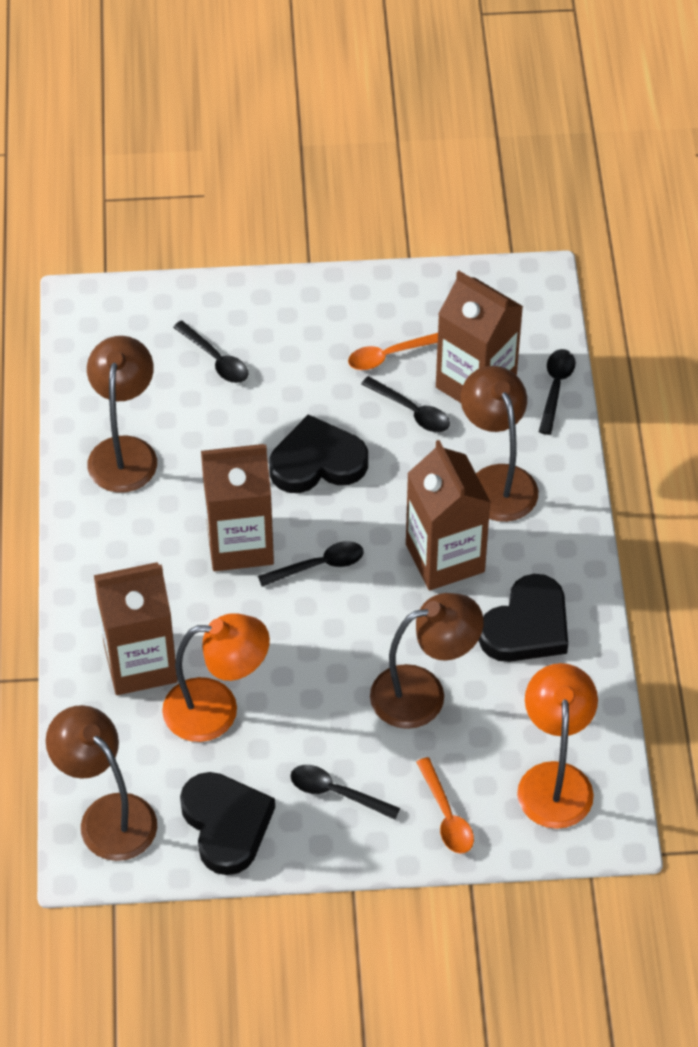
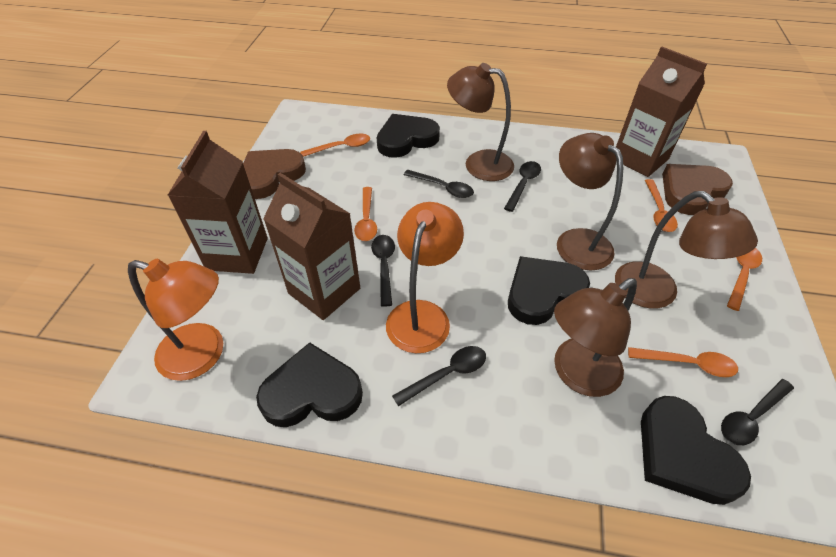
black heart: [180,772,275,875] [269,414,368,493] [479,574,568,662] = 3 -> [256,342,363,427] [377,114,440,158] [508,256,590,325] [641,396,751,505] = 4
brown carton: [94,562,178,695] [201,444,274,571] [406,440,491,590] [436,271,523,403] = 4 -> [168,131,268,274] [263,173,360,320] [616,47,707,177] = 3
brown heart: none = 0 -> [243,149,306,199] [662,164,733,215] = 2
orange spoon: [348,333,438,370] [416,757,474,854] = 2 -> [300,134,370,157] [354,187,377,241] [628,347,738,377] [645,179,678,232] [727,248,762,311] = 5

